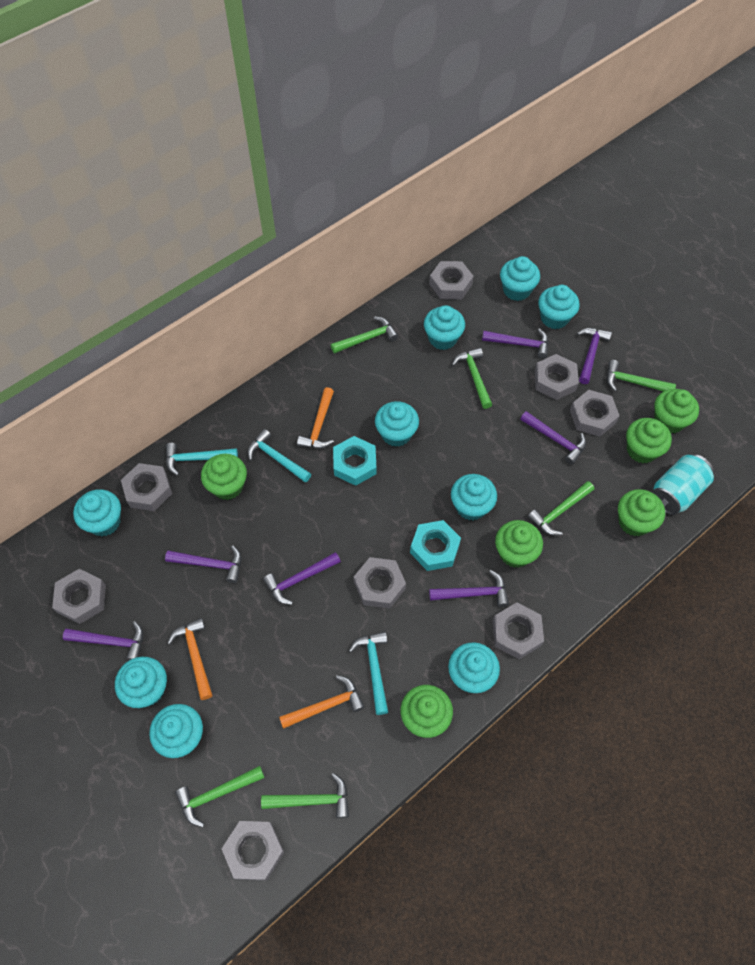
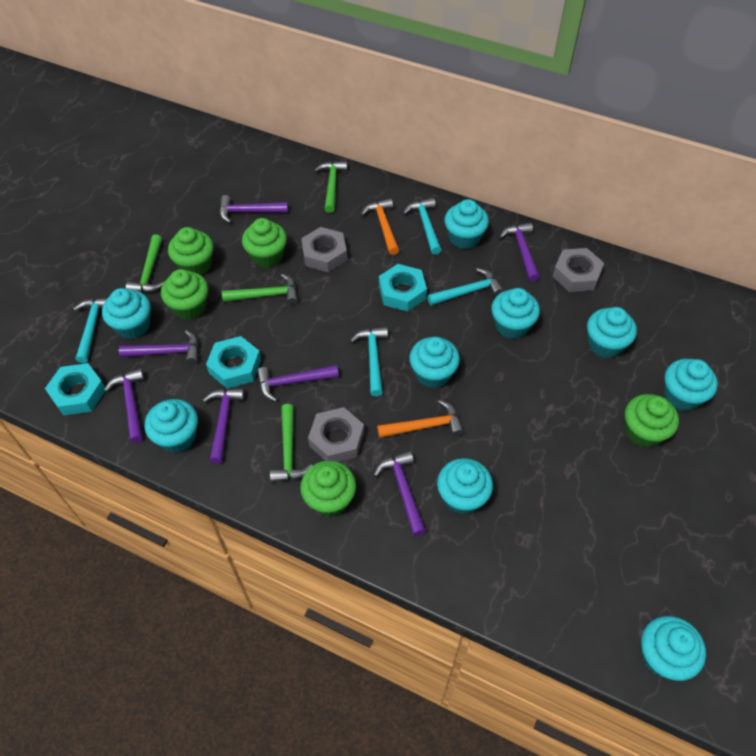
green cupcake: [201,454,247,500] [401,685,453,738] [495,520,543,568] [618,489,665,536] [626,418,672,463] [654,389,699,434] = 6 -> [161,269,208,320] [168,227,214,276] [242,218,287,268] [300,461,356,517] [625,394,679,448] = 5
green hammer: [175,766,264,827] [261,773,349,818] [331,316,398,354] [452,348,492,409] [527,481,594,536] [607,360,676,391] = 6 -> [126,234,164,293] [222,274,298,305] [270,404,313,483] [315,161,348,213] = 4
grey nut: [52,569,106,624] [121,463,172,511] [222,821,284,881] [354,557,406,609] [429,261,474,299] [493,602,544,659] [535,354,579,400] [570,390,620,437] = 8 -> [301,227,347,272] [308,407,364,462] [552,248,604,292] = 3
orange hammer: [168,618,213,700] [279,675,365,729] [297,387,334,449] = 3 -> [361,198,399,255] [377,400,464,438] = 2
turquoise can: [652,454,714,515] = 1 -> none = 0
turquoise hammer: [166,443,238,476] [247,429,311,482] [349,631,388,715] = 3 -> [73,298,108,363] [350,327,388,396] [403,198,442,255] [427,268,504,306] = 4
turquoise nut: [333,436,376,486] [410,520,461,571] = 2 -> [45,363,105,416] [206,336,261,389] [379,264,427,312] = 3

